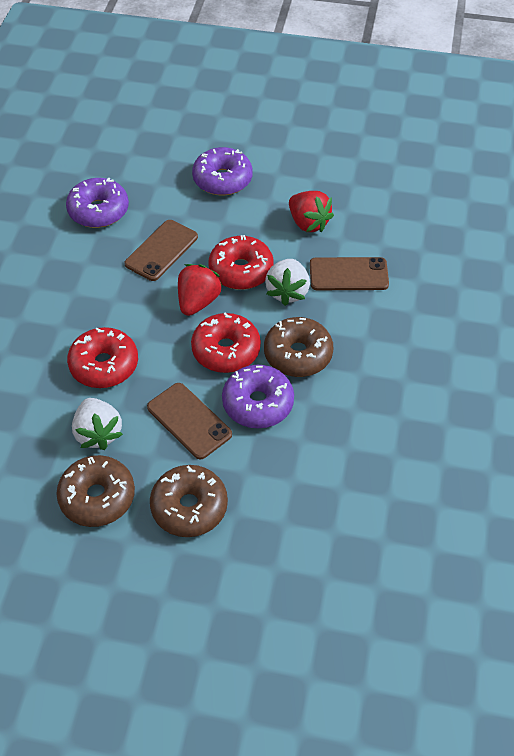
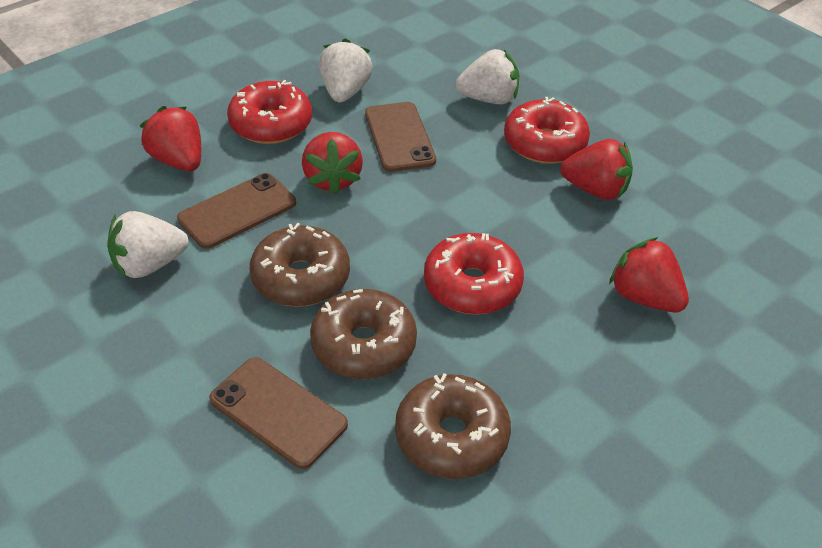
purple donut: [66,177,129,228] [192,147,253,195] [222,365,294,428] = 3 -> none = 0
red strawberry: [178,264,223,316] [289,191,334,232] = 2 -> [140,106,201,171] [302,132,363,195] [560,139,633,200] [609,237,689,312] = 4
white strawberry: [72,398,123,450] [265,259,310,306] = 2 -> [107,211,189,278] [319,38,373,102] [455,49,519,104] = 3

